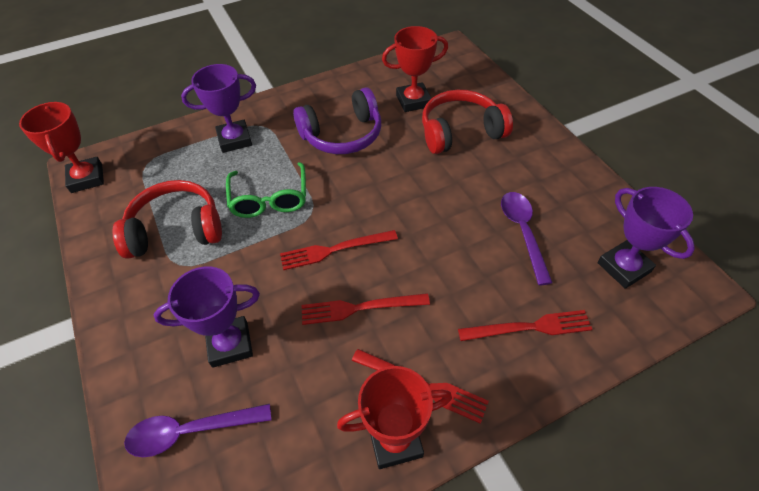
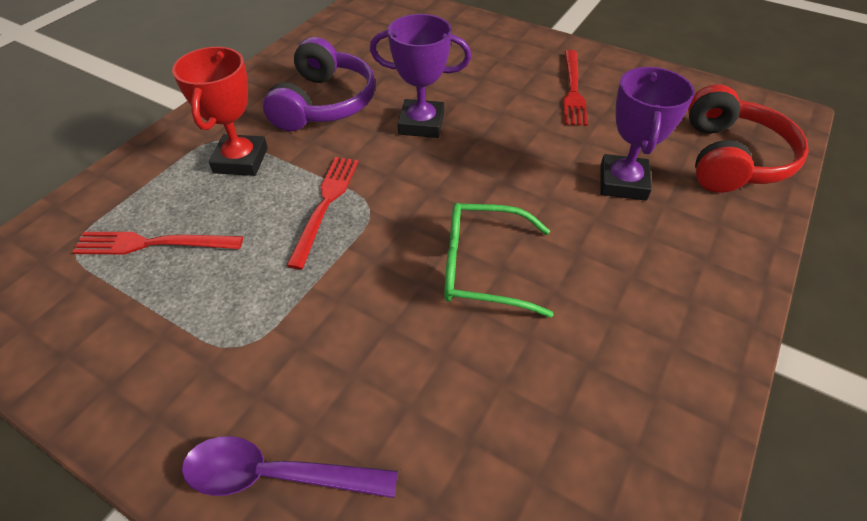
purple spoon: [124,404,271,457] [501,192,553,285] = 2 -> [182,436,398,498] = 1
purple trophy: [154,266,260,368] [181,64,256,153] [598,187,695,289] = 3 -> [370,14,471,138] [600,67,695,201] = 2
red fork: [280,230,398,270] [302,293,430,325] [352,349,489,424] [458,310,593,341] = 4 -> [72,232,243,255] [286,157,358,269] [563,50,588,126] = 3
red headphones: [113,180,222,259] [422,90,513,154] = 2 -> [688,84,809,193] = 1
red trophy: [19,102,104,193] [337,366,452,469] [382,26,448,112] = 3 -> [172,47,268,176] = 1

